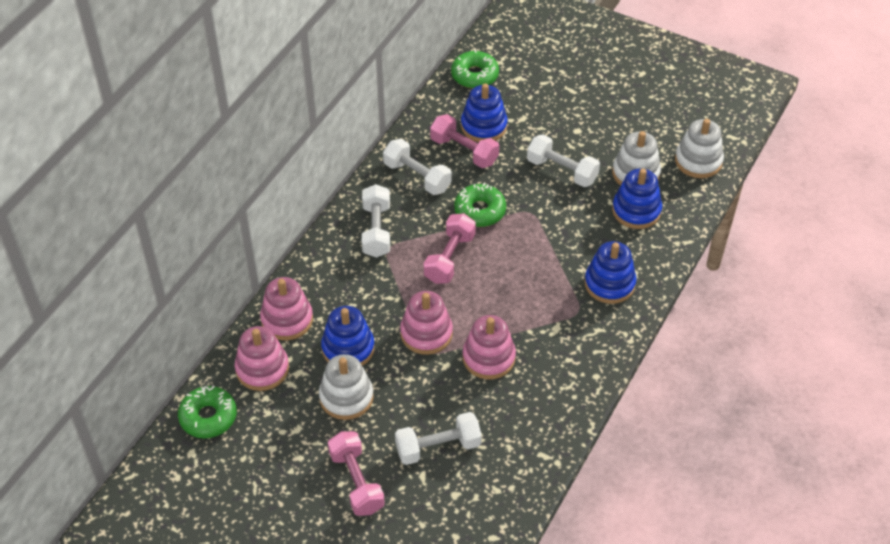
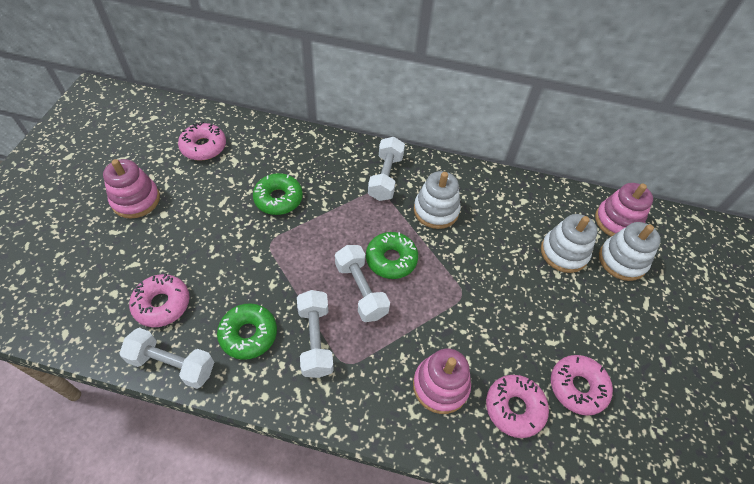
blue stacking toy: [321,306,375,366] [461,83,508,142] [584,241,637,304] [612,169,662,229] = 4 -> none = 0
pink donut: none = 0 -> [129,274,190,327] [178,122,226,161] [486,375,549,438] [551,355,613,416] = 4
pink dumbbell: [328,431,385,516] [424,213,476,284] [430,114,499,168] = 3 -> none = 0
pink stacking toy: [235,326,289,391] [260,277,313,340] [400,291,453,355] [462,315,516,380] = 4 -> [103,159,160,218] [413,349,471,414] [595,183,653,237] = 3

